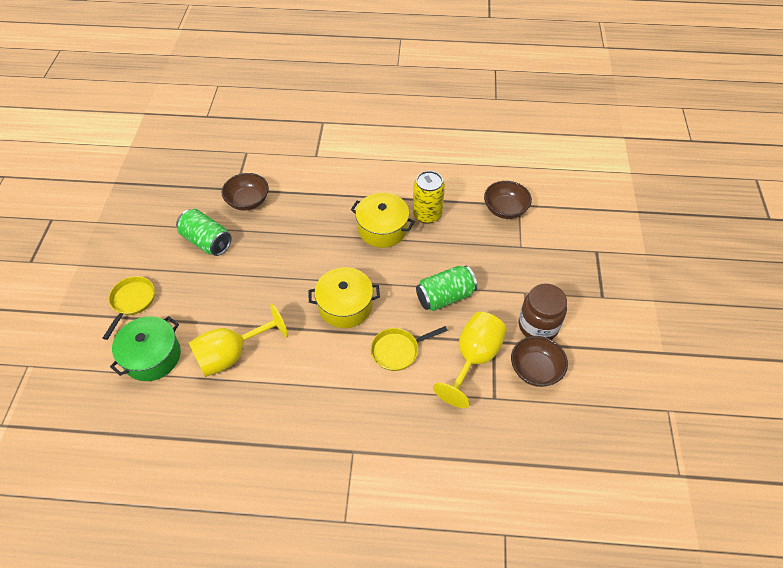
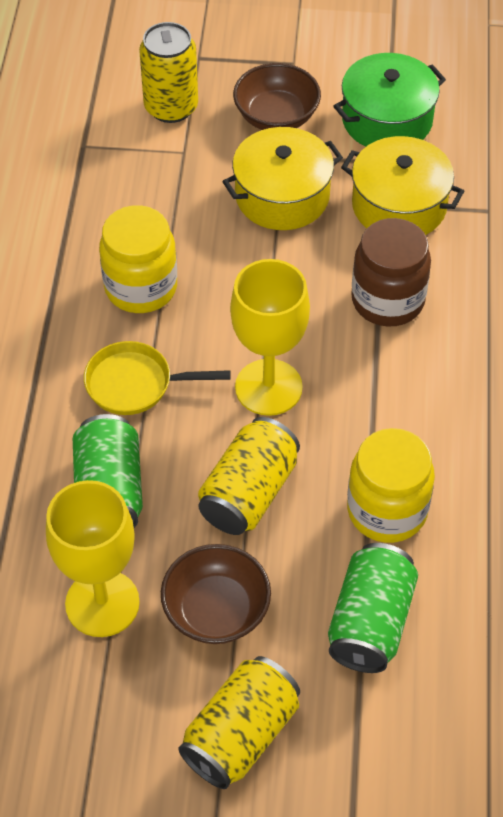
brown bowl: [222,173,269,211] [484,181,532,219] [511,336,568,387] = 3 -> [161,544,271,644] [233,63,321,130] = 2
yellow can: [413,171,445,224] = 1 -> [139,22,198,123] [178,656,300,789] [198,417,300,535] = 3
yellow jar: none = 0 -> [99,205,177,313] [347,428,435,543] = 2
yellow pan: [103,276,155,340] [371,326,448,371] = 2 -> [84,341,231,415] = 1

